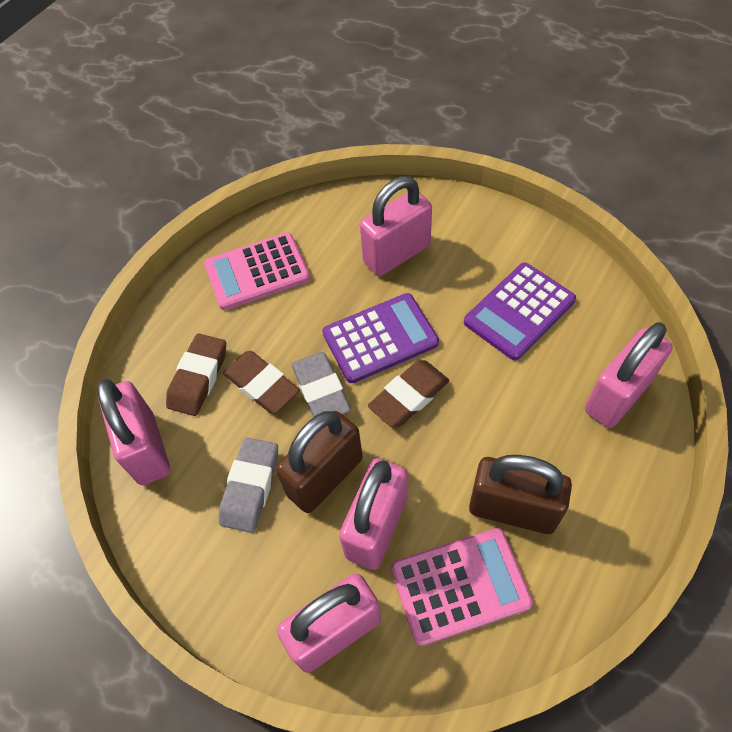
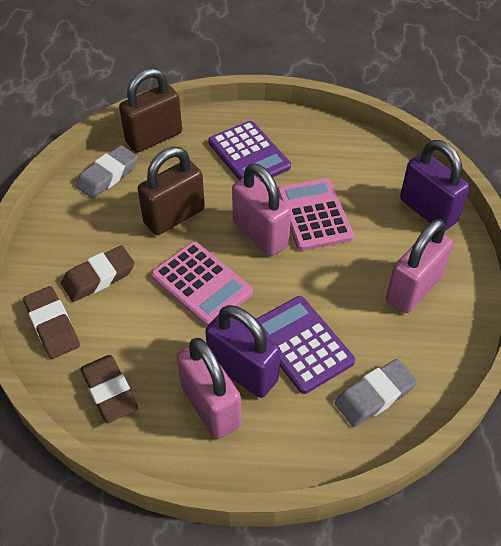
pink padlock: [97,379,170,485] [277,573,381,673] [339,458,408,570] [360,176,432,276] [585,322,673,428] = 5 -> [177,338,241,439] [232,163,291,256] [386,219,454,313] = 3
purple padlock: none = 0 -> [205,305,280,398] [400,140,470,231] = 2

